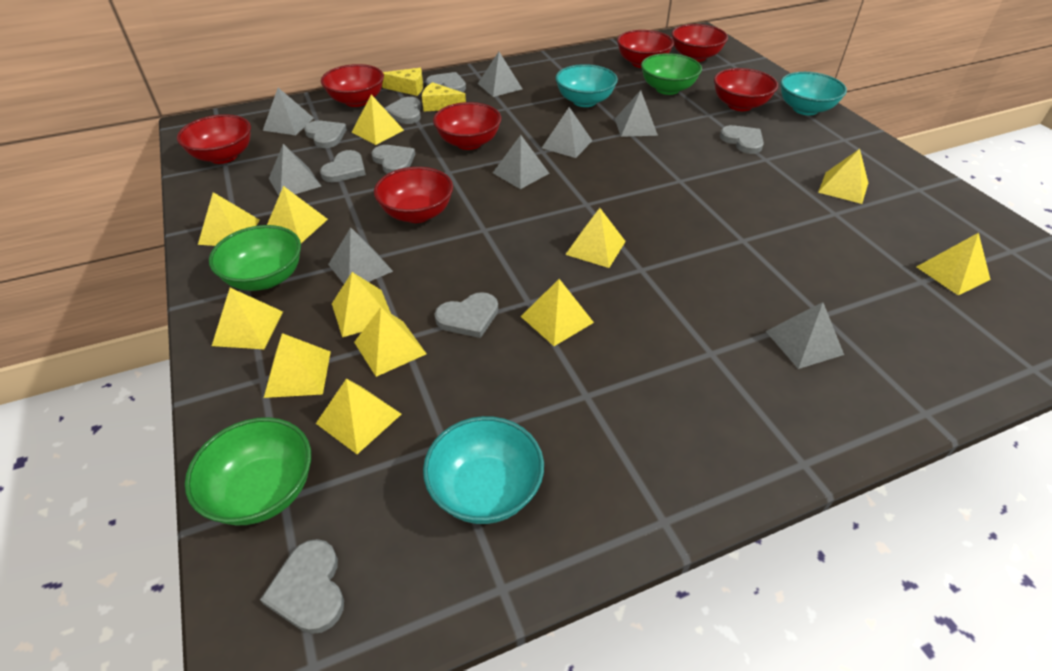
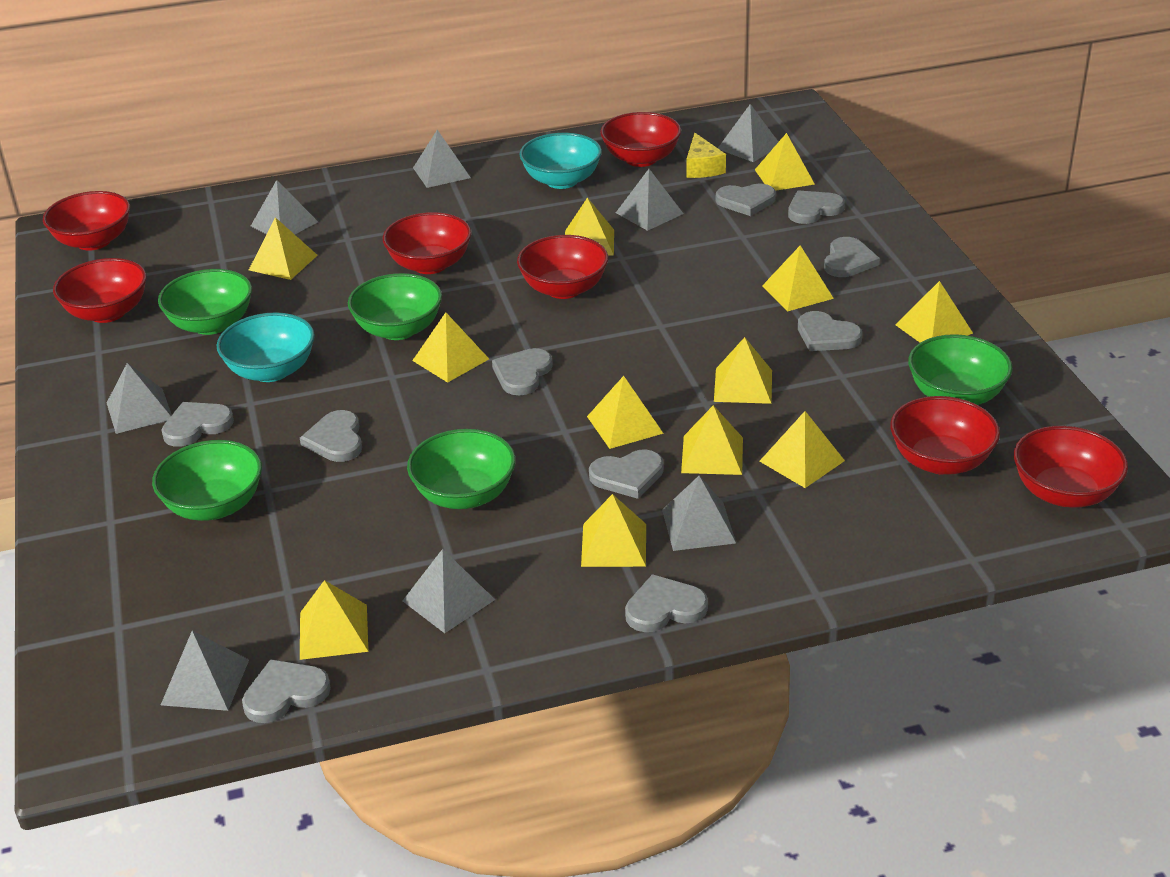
green bowl: [185,417,311,526] [209,225,301,291] [641,53,702,95] = 3 -> [152,440,262,521] [158,269,252,335] [348,273,442,340] [407,429,516,509] [908,334,1013,405] = 5
grey heart: [260,539,344,634] [304,121,347,148] [320,150,366,182] [372,145,415,174] [384,97,421,124] [426,72,466,92] [435,292,498,338] [720,125,764,154] = 8 -> [161,402,234,447] [242,659,331,723] [300,410,362,462] [492,348,553,396] [589,449,664,499] [625,574,708,632] [716,183,776,216] [788,190,845,224] [798,311,862,351] [824,237,880,277] = 10
turquoise bowl: [423,416,544,524] [555,64,618,107] [780,72,847,115] = 3 -> [217,312,315,382] [520,133,602,189] = 2
yellow cheese: [382,68,423,96] [422,82,466,111] = 2 -> [686,133,726,178] = 1

